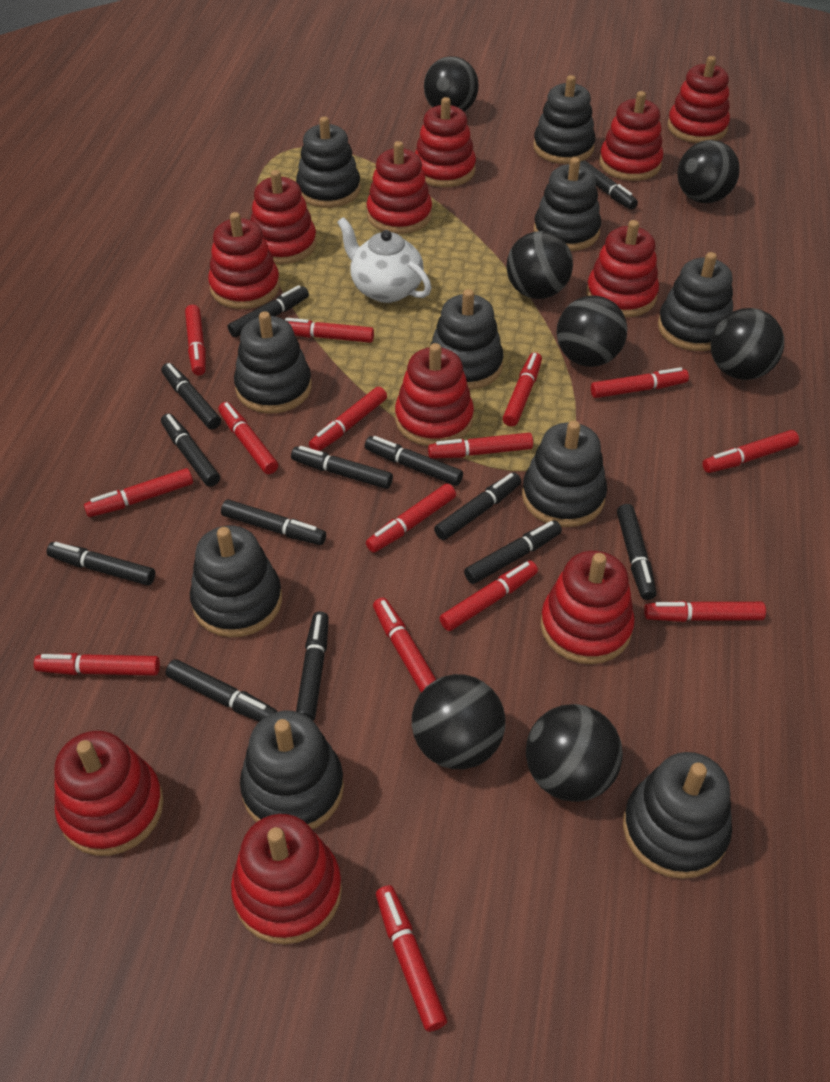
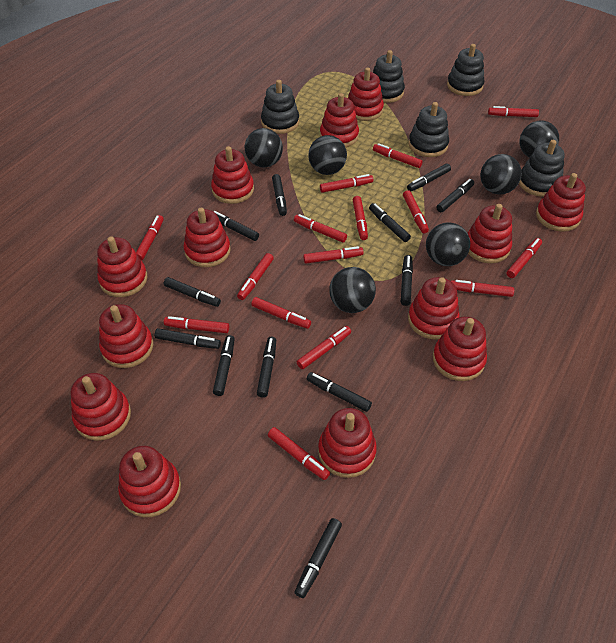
black ball: [412,674,506,769] [424,56,479,112] [506,231,573,299] [526,704,623,802] [557,296,627,367] [677,140,740,203] [711,308,784,380] = 7 -> [245,128,283,167] [308,135,347,175] [329,267,376,313] [426,222,470,266] [480,154,522,195] [520,121,559,158] = 6
black marker: [47,542,155,586] [161,363,221,430] [161,413,220,487] [166,659,277,722] [221,499,326,545] [228,285,309,337] [291,446,393,489] [296,611,329,720] [365,436,463,486] [434,473,521,540] [464,520,562,584] [580,160,638,210] [617,504,656,600] = 13 -> [155,328,221,349] [164,277,221,307] [213,211,259,241] [213,335,235,396] [257,337,276,398] [272,174,287,216] [295,518,342,598] [307,372,372,412] [369,203,411,242] [401,255,413,306] [407,164,451,191] [436,179,474,212] = 12
black stacking toy: [190,526,282,637] [234,311,312,413] [240,711,344,829] [296,117,361,208] [430,289,503,390] [522,420,607,527] [533,75,596,164] [534,157,601,251] [623,752,732,879] [658,252,733,351] = 10 -> [261,80,299,134] [373,50,405,103] [409,102,449,157] [447,44,485,96] [519,140,565,197] = 5
red stacking toy: [54,731,164,856] [208,212,280,309] [231,814,342,944] [250,170,317,265] [367,141,432,234] [395,343,474,446] [415,97,476,187] [540,551,635,664] [586,220,659,317] [599,91,663,181] [667,56,730,143] = 11 -> [70,373,131,441] [97,236,148,297] [99,304,153,368] [118,446,181,517] [183,208,231,267] [211,146,254,204] [318,408,377,478] [320,93,359,147] [348,67,384,121] [408,277,460,340] [433,317,487,381] [468,204,512,263] [536,173,586,232] = 13
white teapot: [337,217,431,303] = 1 -> none = 0

